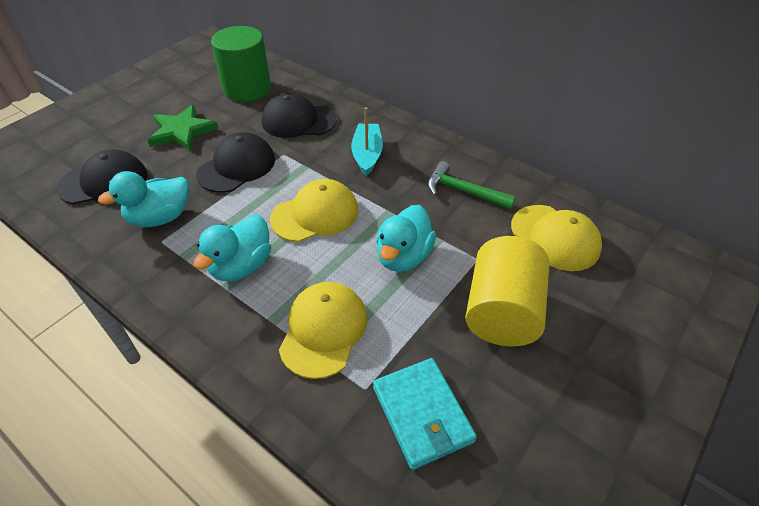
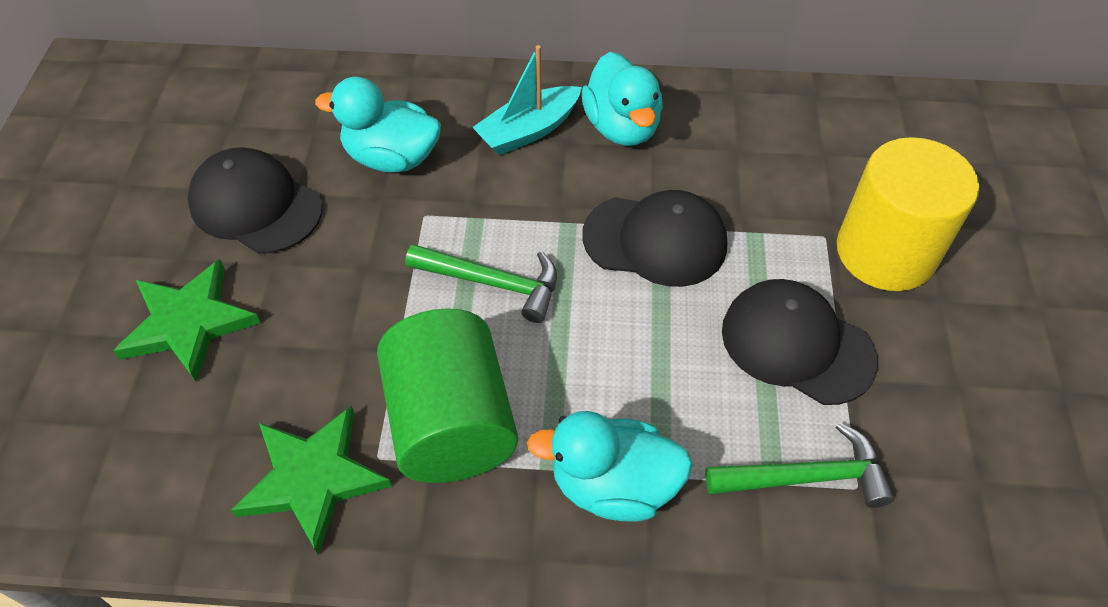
green hammer: [427,161,516,210] = 1 -> [406,244,557,323] [705,423,894,508] = 2
green star: [147,105,218,152] = 1 -> [114,259,261,382] [231,406,392,555] = 2
turquoise wallet: [373,358,477,470] = 1 -> none = 0
yellow cap: [270,179,358,242] [279,282,367,379] [511,205,602,271] = 3 -> none = 0

